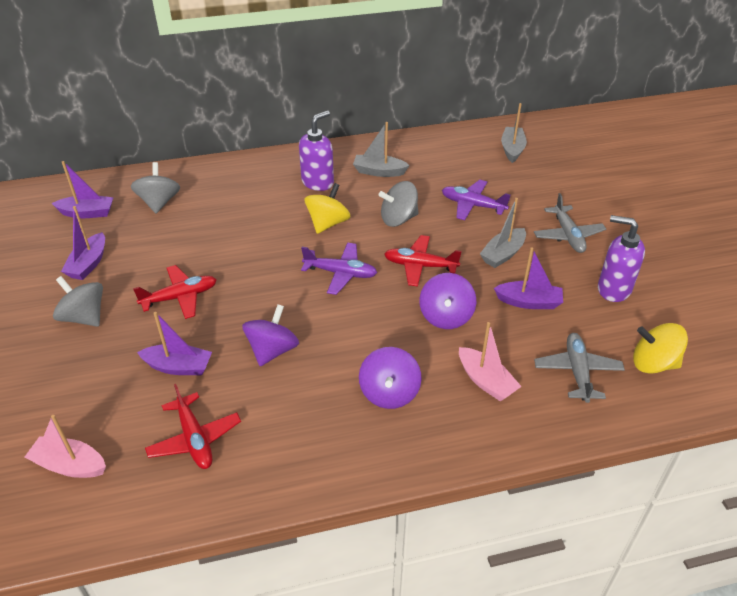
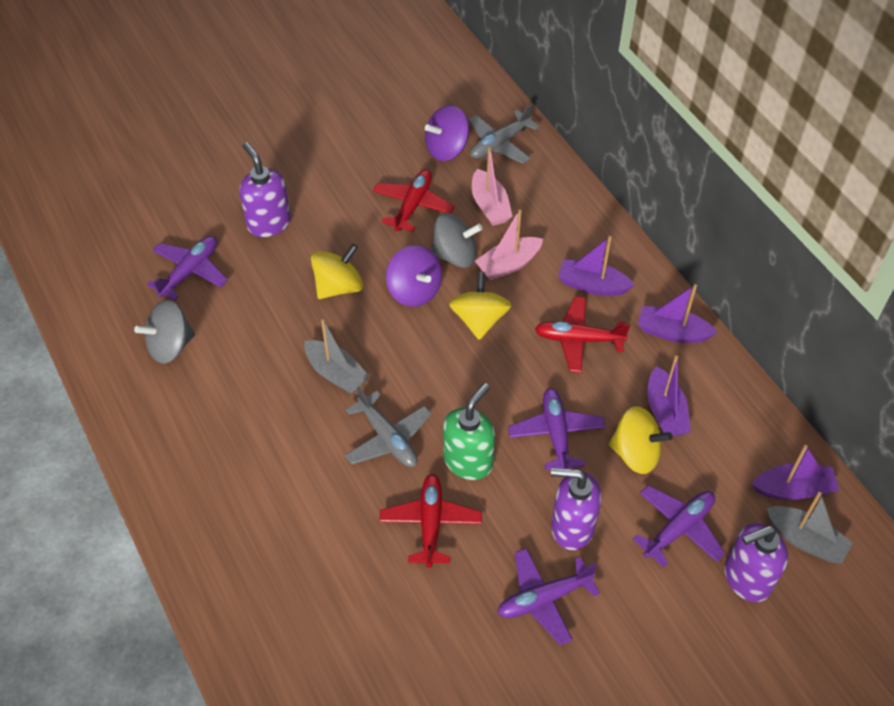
green soap dispenser: none = 0 -> [443,383,495,480] = 1
grey boat: [353,122,410,177] [480,198,526,268] [501,103,527,163] = 3 -> [304,319,370,394] [766,492,853,564] = 2
grey spinning top: [53,276,103,327] [131,162,180,214] [379,181,419,227] = 3 -> [134,300,195,364] [430,213,483,268] = 2
purple plane: [301,243,377,295] [442,180,510,220] = 2 -> [147,236,228,301] [497,548,600,646] [508,388,606,470] [633,485,726,568] = 4
purple soap dispenser: [299,111,334,191] [598,215,645,302] = 2 -> [239,142,291,237] [551,468,601,550] [725,523,788,602] = 3
purple spinning top: [242,304,299,366] [359,347,421,409] [419,273,476,329] = 3 -> [386,245,442,307] [425,105,469,161] = 2
yellow spinning top: [304,183,350,234] [633,323,688,374] = 2 -> [311,244,363,299] [449,272,512,340] [608,406,672,474] = 3

